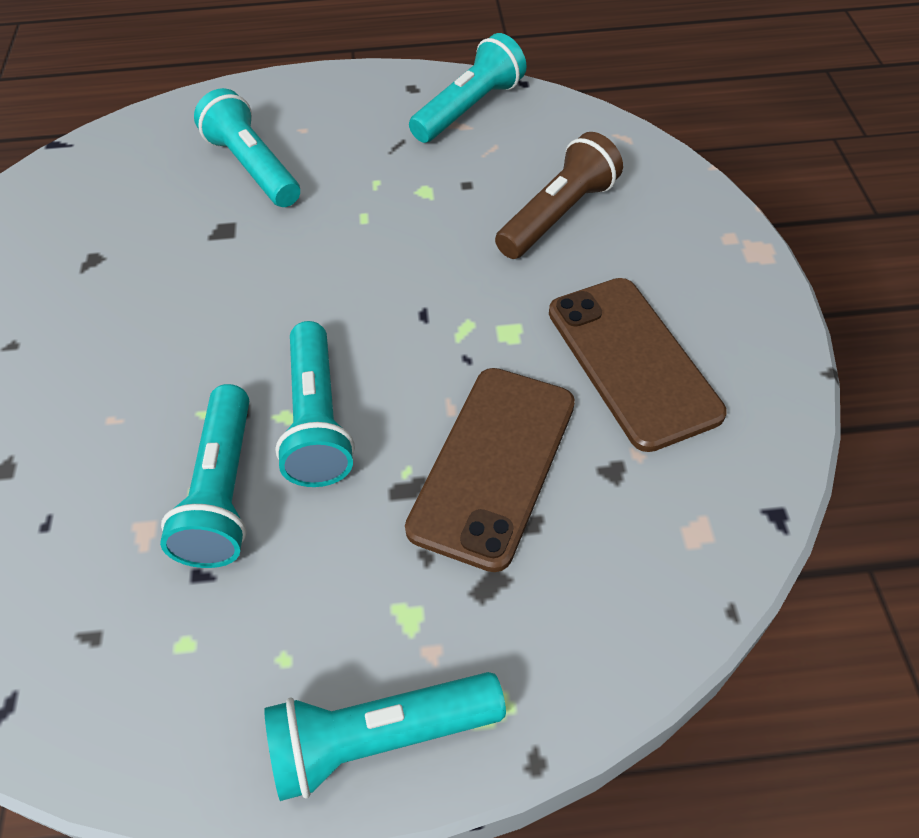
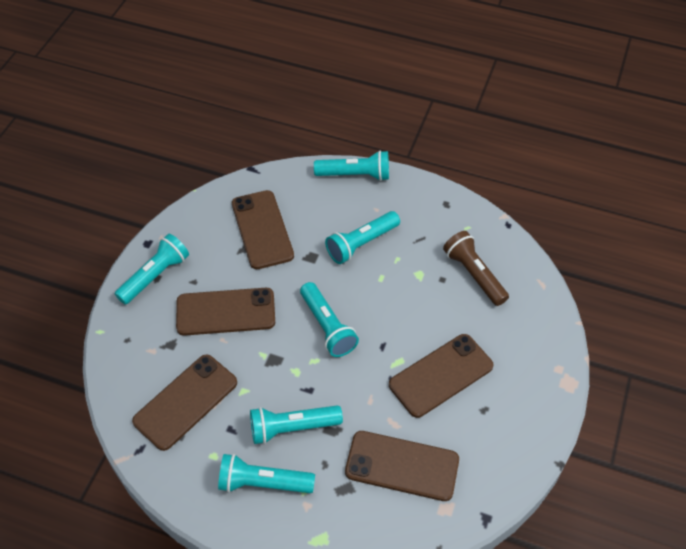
brown phone: [405,368,575,572] [549,278,727,452] = 2 -> [132,355,237,451] [176,288,275,336] [232,190,294,269] [345,431,459,501] [389,334,494,418] = 5
turquoise flashlight: [160,384,249,568] [194,88,300,207] [264,672,506,801] [275,321,355,487] [409,33,526,143] = 5 -> [115,234,189,305] [218,454,315,493] [250,405,343,444] [300,282,359,357] [314,150,389,181] [325,211,400,264] = 6

